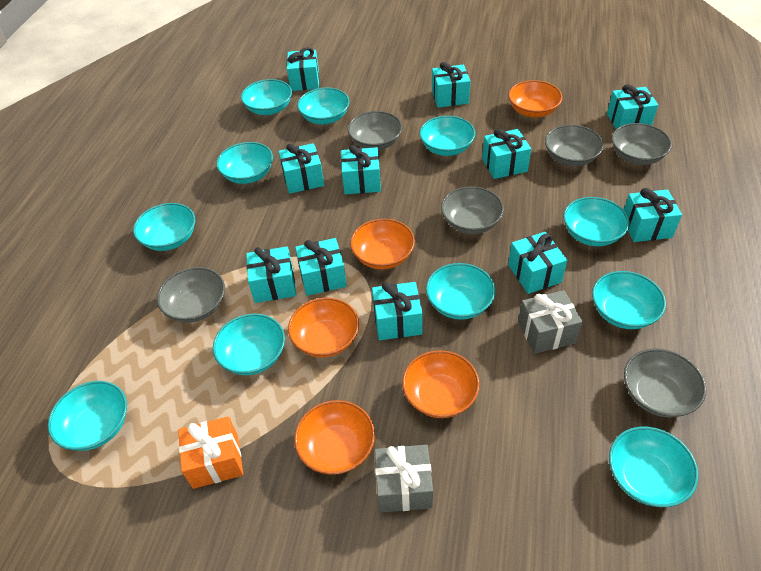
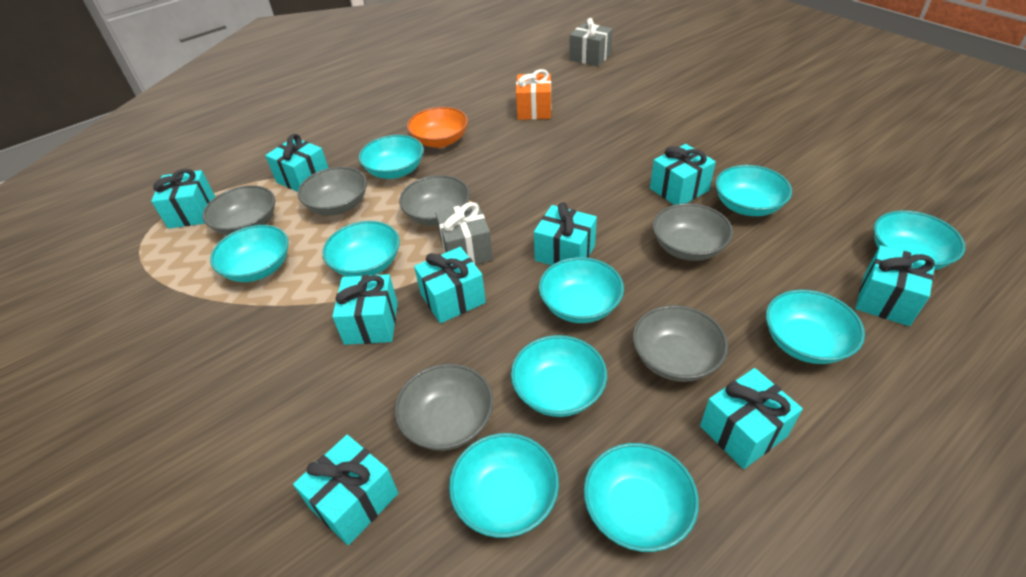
orange bowl: [288,298,359,358] [294,400,375,475] [350,219,415,269] [402,350,480,418] [508,80,563,117] = 5 -> [407,107,468,148] = 1
turquoise bowl: [48,381,127,451] [133,203,195,251] [213,314,285,375] [216,142,273,184] [241,79,292,115] [297,87,350,125] [419,116,475,156] [426,263,495,320] [563,197,630,246] [592,271,666,329] [609,427,699,507] = 11 -> [210,225,289,282] [322,221,400,277] [359,135,424,179] [449,433,559,538] [511,335,607,417] [539,257,624,323] [584,443,699,552] [715,165,792,216] [766,290,865,364] [873,210,965,270] = 10
turquoise gift: [246,247,296,303] [279,143,324,194] [287,47,319,91] [295,238,347,296] [341,145,381,194] [372,282,423,340] [432,62,470,108] [482,129,531,179] [508,232,568,294] [607,84,658,129] [624,188,682,242] = 11 -> [151,169,215,229] [265,134,328,192] [293,435,398,545] [332,274,398,345] [414,247,486,324] [534,202,597,265] [650,144,716,205] [700,368,803,469] [855,245,935,326] = 9

